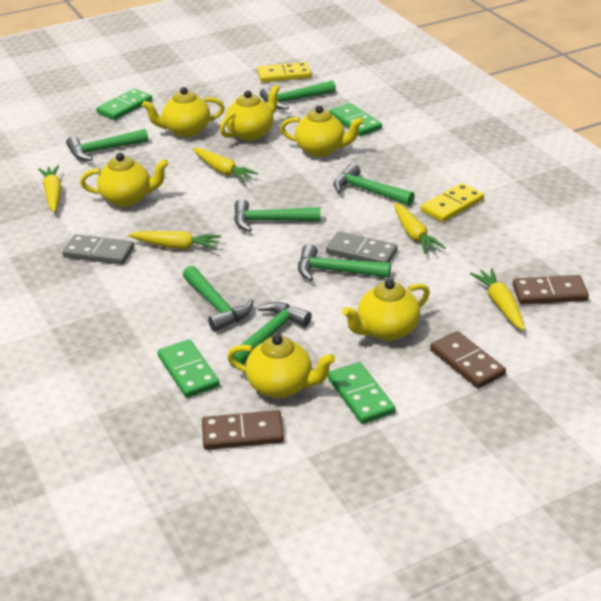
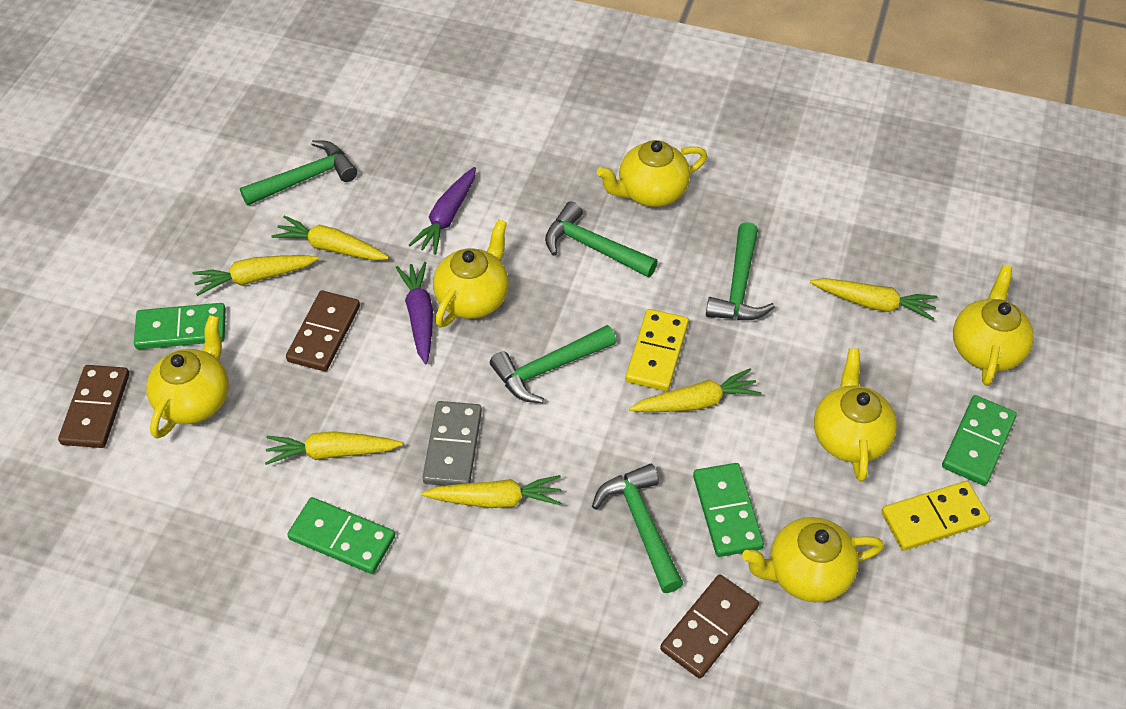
green hammer: [66,129,148,161] [183,266,254,332] [228,302,312,367] [234,199,321,232] [260,80,336,109] [298,244,391,281] [333,163,415,206] = 7 -> [240,140,357,206] [490,325,616,403] [545,201,658,278] [592,464,684,593] [706,222,775,320] = 5
grey domino: [62,234,134,265] [326,231,398,263] = 2 -> [422,401,482,486] = 1
purple carrot: none = 0 -> [396,262,433,364] [409,167,476,255] = 2
yellow carrot: [38,165,62,212] [128,231,221,249] [193,148,258,182] [394,203,446,254] [470,268,525,331] = 5 -> [192,255,319,296] [265,431,403,465] [271,215,389,260] [422,475,562,508] [629,368,761,412] [810,278,937,320] = 6

